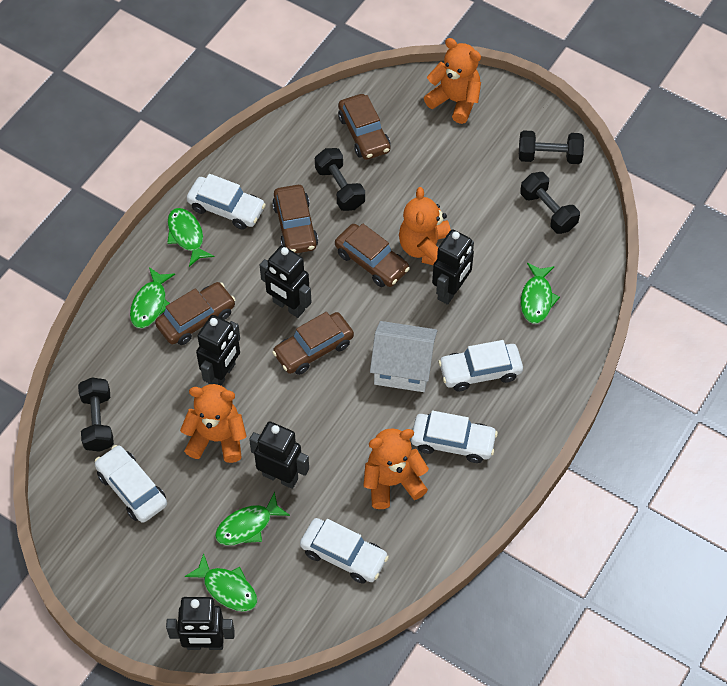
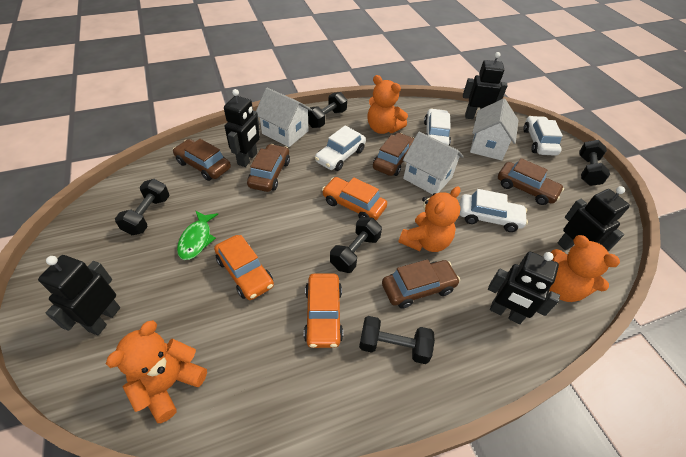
black dumbbell: [78,378,114,452] [315,148,365,211] [519,130,584,164] [520,172,580,234] = 4 -> [115,179,170,235] [307,92,347,128] [330,217,382,273] [359,316,435,364] [579,140,610,186] = 5
green fish: [130,267,175,328] [167,208,214,267] [185,553,257,612] [215,492,290,545] [521,263,560,324] = 5 -> [177,211,218,260] = 1
orange car: none = 0 -> [214,235,274,300] [304,273,343,348] [322,177,387,220] = 3
white car: [95,445,167,523] [187,174,266,230] [300,518,389,584] [411,411,498,463] [438,340,523,391] = 5 -> [315,126,366,171] [424,109,451,146] [460,189,528,232] [523,116,563,156] = 4
white house: [370,321,437,392] = 1 -> [256,88,312,147] [403,132,464,195] [470,99,519,161] = 3

